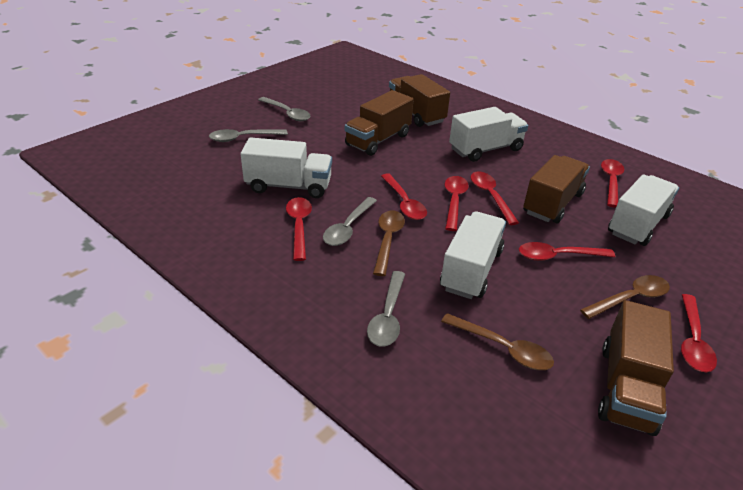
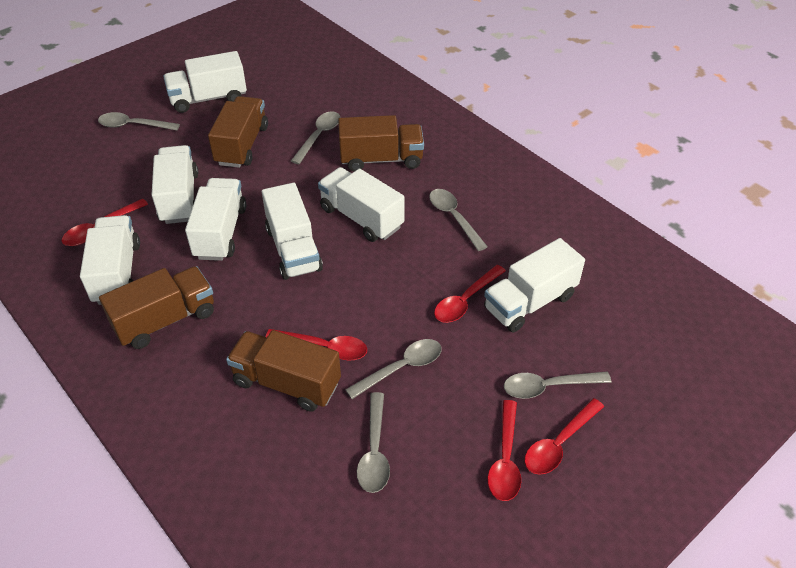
brown spoon: [373,211,405,276] [441,313,554,370] [580,275,670,319] = 3 -> none = 0
grey spoon: [209,129,288,142] [258,97,310,121] [323,197,377,246] [367,271,405,347] = 4 -> [98,112,180,131] [291,111,340,164] [345,339,442,399] [357,392,390,493] [429,189,488,251] [504,372,611,399] = 6
red spoon: [286,197,312,261] [381,173,427,220] [444,176,469,231] [470,172,519,225] [519,242,615,261] [601,159,624,208] [681,294,717,372] = 7 -> [62,199,148,246] [265,329,367,361] [434,265,506,323] [488,400,521,501] [525,398,604,475] = 5
white truck: [241,137,332,198] [440,211,506,299] [449,107,528,162] [608,174,679,246] = 4 -> [80,215,140,305] [152,145,198,224] [163,51,247,113] [185,178,246,261] [262,183,323,280] [318,167,405,242] [484,238,585,332] = 7

